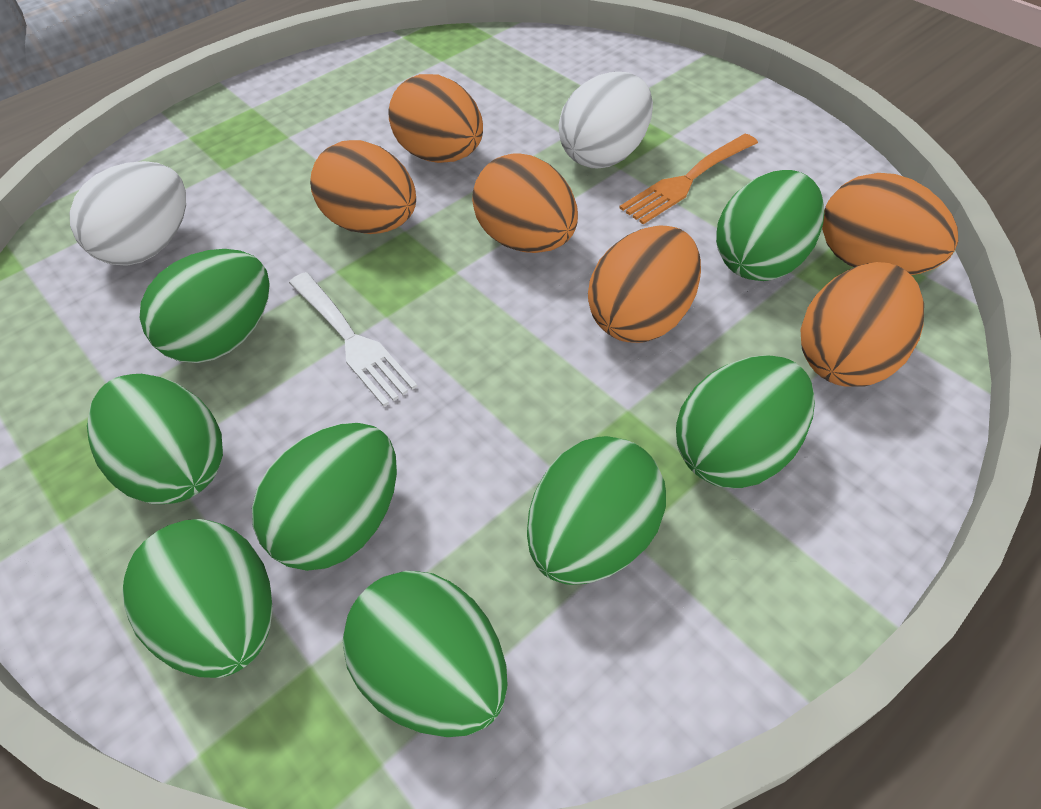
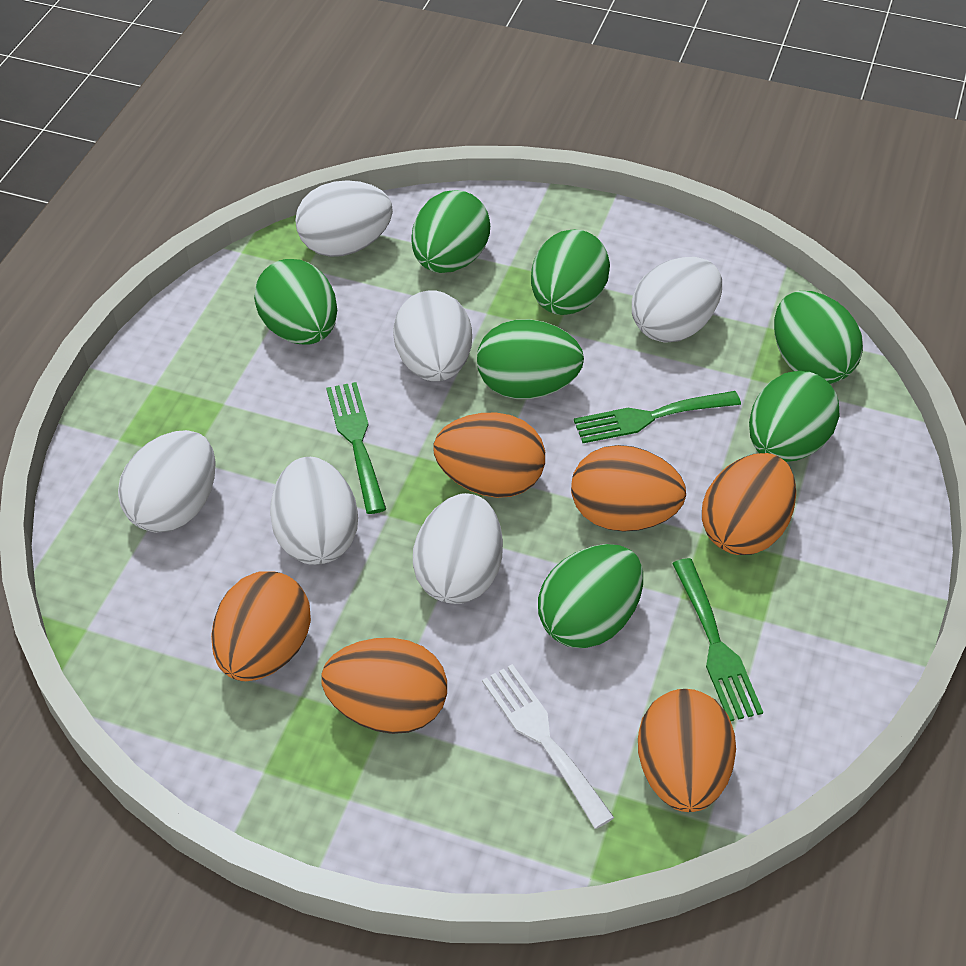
green egg: [87,374,223,504] [122,519,273,678] [140,249,270,363] [252,423,397,571] [343,571,508,737] [527,436,666,585] [676,355,815,488] [716,170,824,281] = 8 -> [254,259,337,345] [412,190,490,273] [477,319,584,399] [531,229,610,315] [538,544,643,648] [749,371,839,462] [774,291,863,384] = 7
green fork: none = 0 -> [326,382,386,514] [574,391,741,443] [672,558,763,721] = 3
orange fork: [619,134,758,224] = 1 -> none = 0
white egg: [70,161,186,266] [558,72,653,168] = 2 -> [118,430,216,533] [270,457,358,565] [295,180,393,257] [393,291,472,381] [413,493,503,604] [632,257,722,342] = 6

